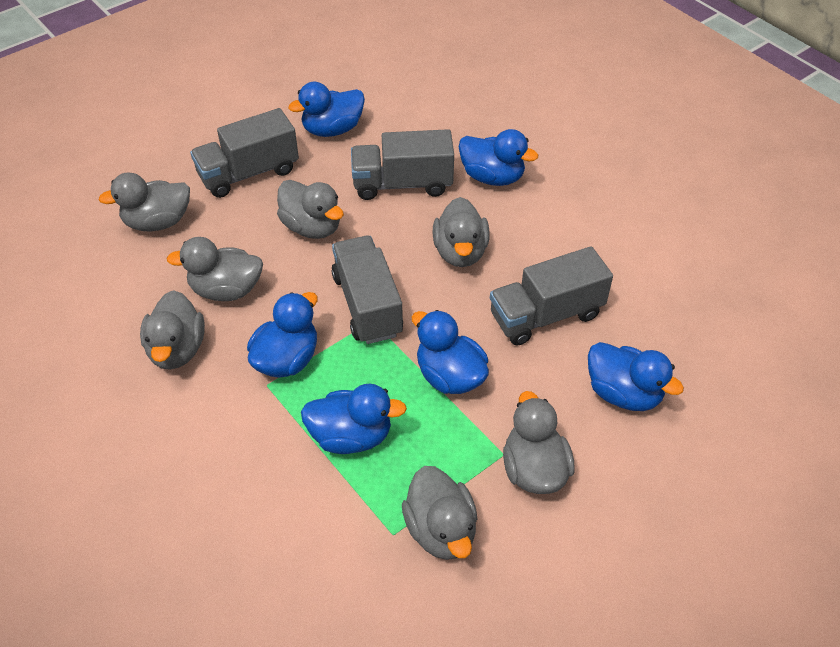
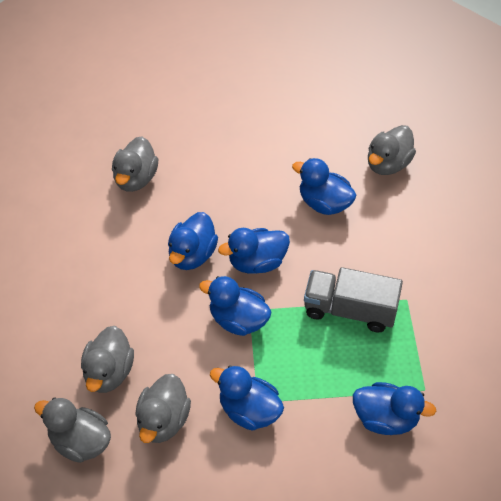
grey duck: [99,172,190,231] [140,290,205,370] [166,237,263,301] [277,180,344,239] [402,466,477,560] [432,197,490,267] [503,391,574,494] = 7 -> [34,397,111,463] [81,326,134,393] [112,136,158,192] [135,374,191,443] [368,125,416,175] = 5
grey truck: [190,108,299,198] [332,236,403,344] [351,129,454,200] [490,246,613,346] = 4 -> [304,267,403,333] = 1

